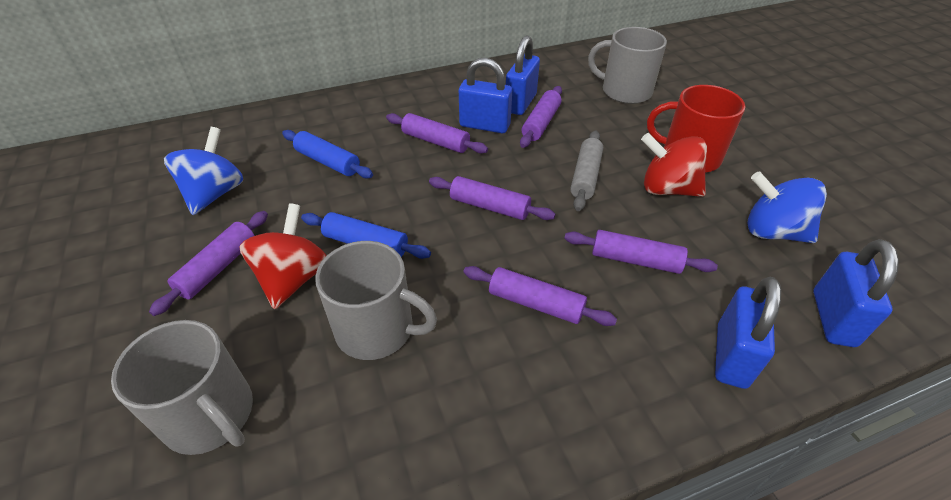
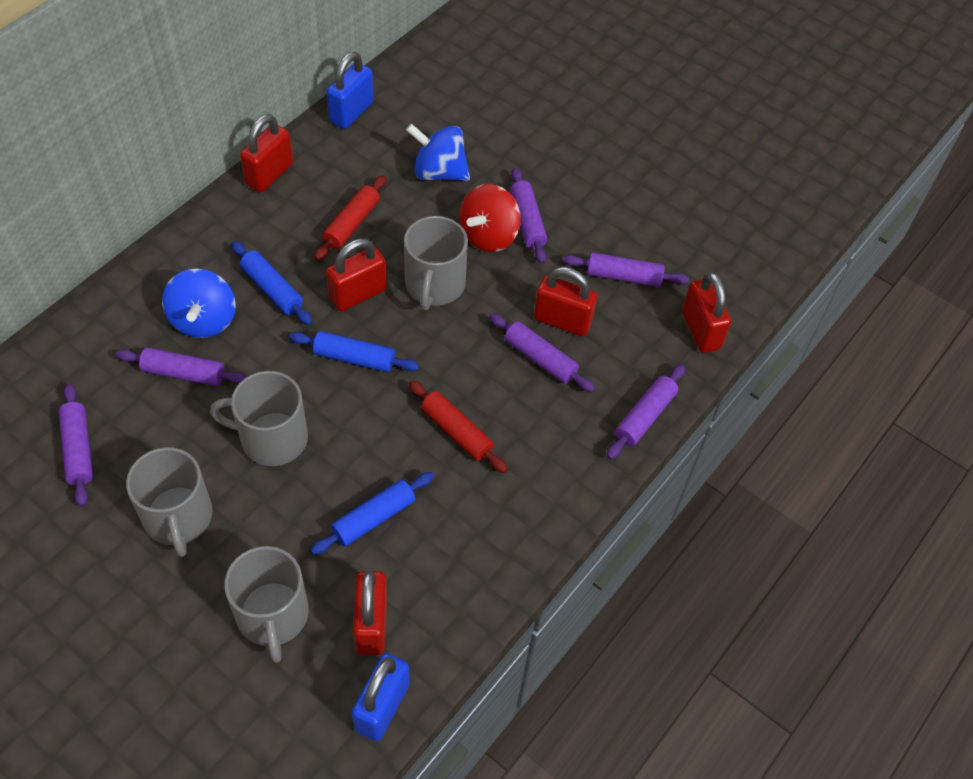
blue padlock: [459,58,512,133] [506,35,540,115] [715,277,781,389] [813,239,899,347] = 4 -> [327,52,374,129] [352,653,410,741] = 2
blue rolling pin: [282,130,373,178] [301,212,431,259] = 2 -> [232,241,312,325] [289,331,419,372] [310,472,434,555] = 3
grey mug: [111,320,253,455] [315,241,437,360] [588,27,667,104] = 3 -> [126,447,213,557] [210,371,308,466] [224,546,309,663] [404,216,468,310] = 4
grey rolling pin: [570,131,603,211] = 1 -> none = 0
red mug: [647,85,745,173] = 1 -> none = 0
red padlock: none = 0 -> [240,114,293,193] [326,239,387,312] [353,570,387,655] [534,267,598,336] [682,272,731,353] = 5
red rolling pin: none = 0 -> [315,175,387,260] [409,380,508,473] = 2
red spinning top: [239,203,327,309] [641,133,707,197] = 2 -> [459,184,521,252] = 1

